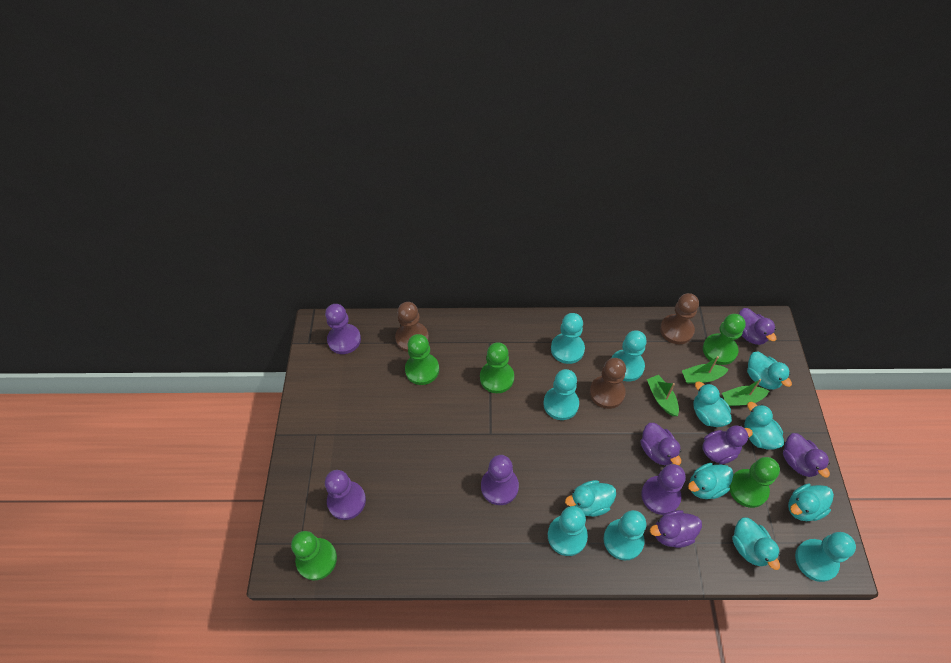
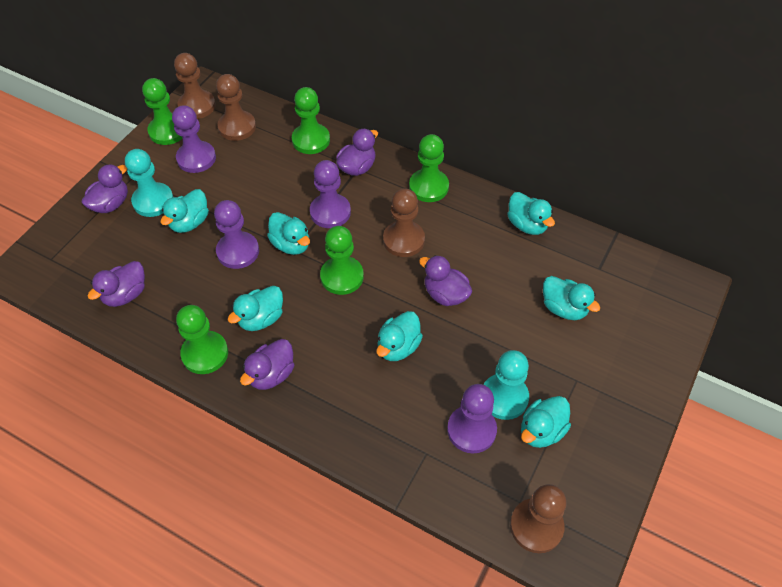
brown pawn: [395,302,429,352] [590,358,626,409] [660,293,699,344] = 3 -> [174,53,216,119] [216,74,256,141] [383,188,425,257] [510,484,566,553] = 4
green boat: [647,375,679,416] [682,356,729,384] [722,379,769,406] = 3 -> none = 0
turquoise pawn: [543,369,579,420] [548,506,588,556] [551,313,585,364] [603,510,646,560] [612,330,647,381] [795,532,856,582] = 6 -> [125,149,173,217] [483,350,529,420] = 2

